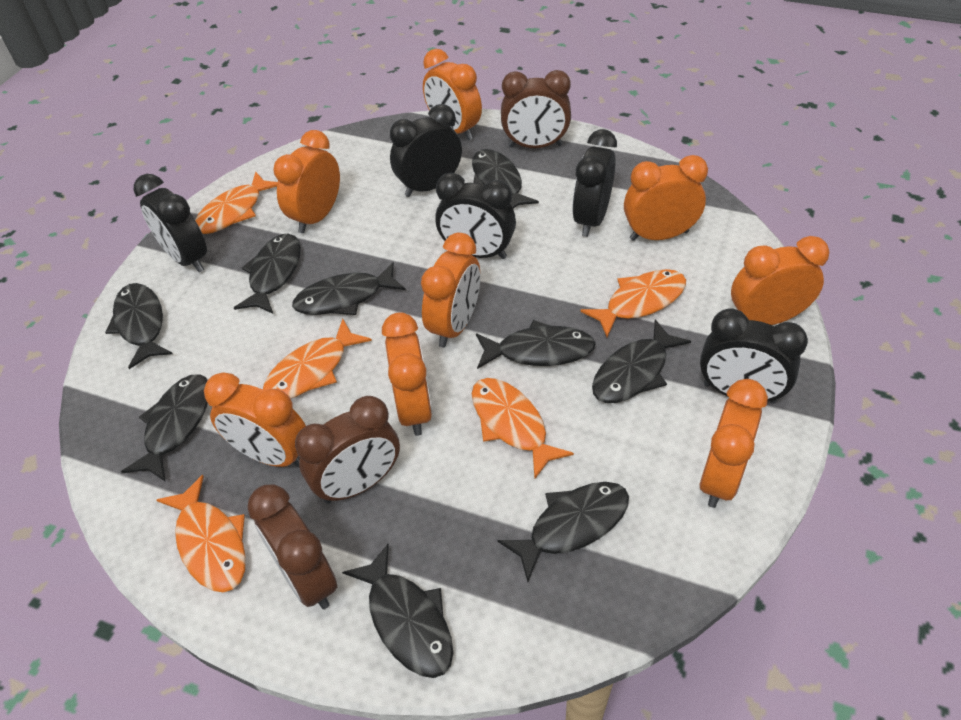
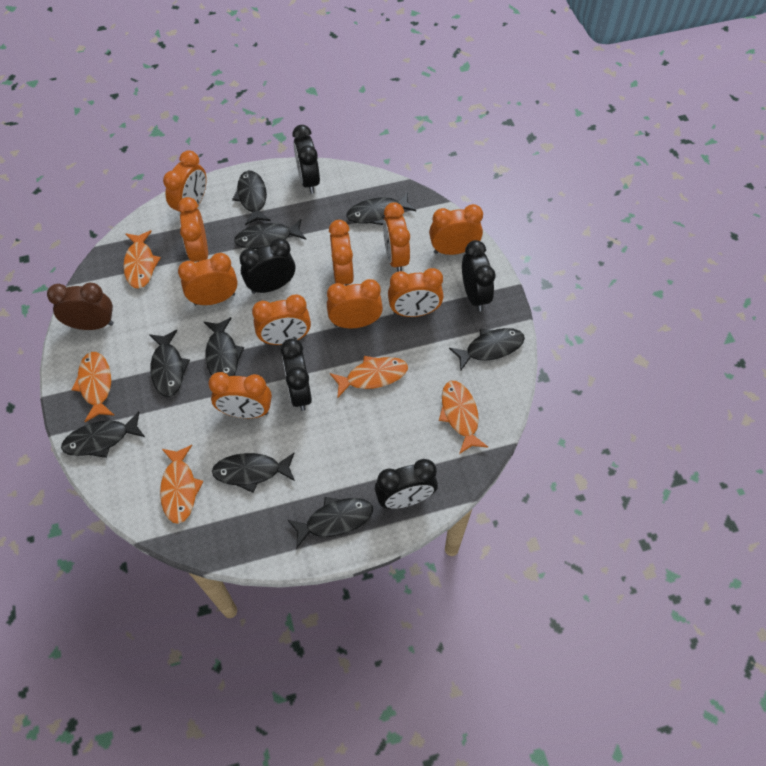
brown clock: [247,484,337,609] [295,396,400,504] [501,70,571,148] = 3 -> [47,282,114,330] = 1
orange clock: [204,372,306,468] [273,130,340,233] [382,312,432,436] [421,233,480,348] [423,49,482,140] [624,155,708,241] [700,379,768,508] [731,236,829,325] = 8 -> [163,150,207,213] [178,197,208,262] [178,253,238,305] [208,372,272,418] [252,295,311,345] [327,279,383,329] [329,220,354,286] [383,202,410,272] [388,268,443,317] [429,204,483,255] = 10

